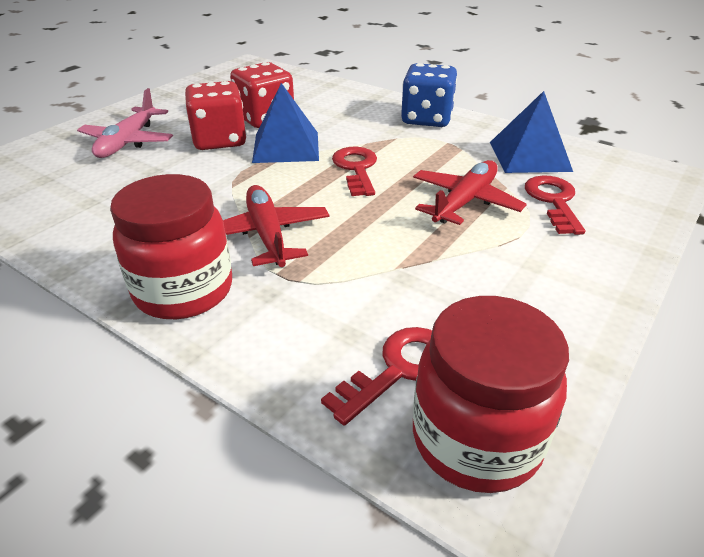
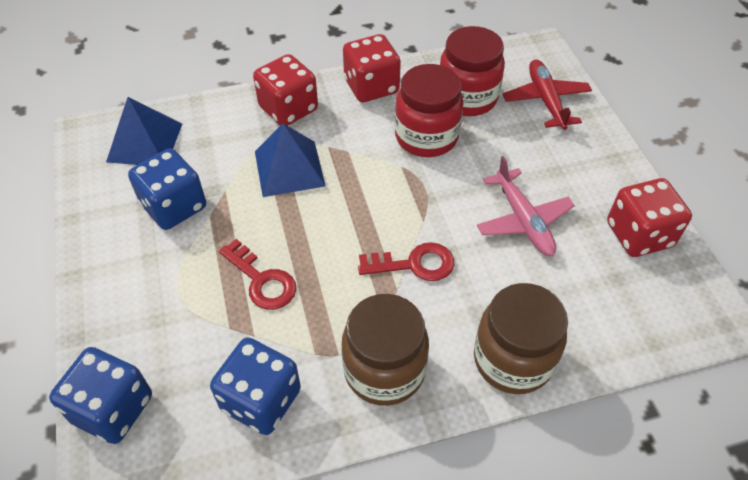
blue dice: [401,63,457,127] = 1 -> [49,347,152,444] [128,148,206,230] [210,337,301,435] = 3
brown jar: none = 0 -> [341,294,429,406] [474,283,568,394] = 2
red dice: [185,81,246,150] [230,62,294,128] = 2 -> [253,54,318,126] [343,34,401,102] [607,178,692,257] = 3
red key: [321,327,432,426] [332,147,377,196] [525,175,585,235] = 3 -> [219,239,296,310] [358,242,454,281] = 2
red plane: [223,185,330,267] [413,160,527,225] = 2 -> [503,60,592,130] = 1

